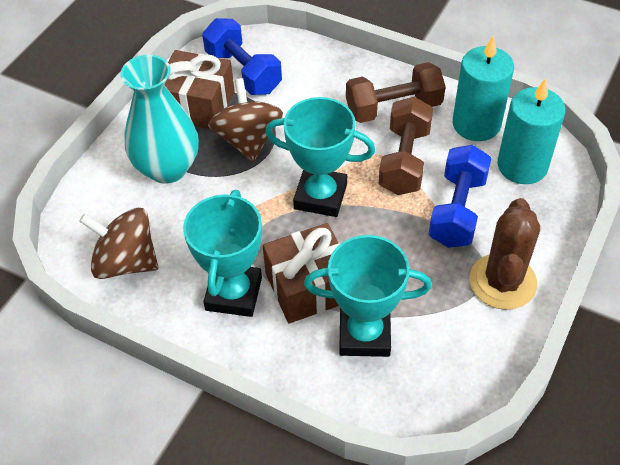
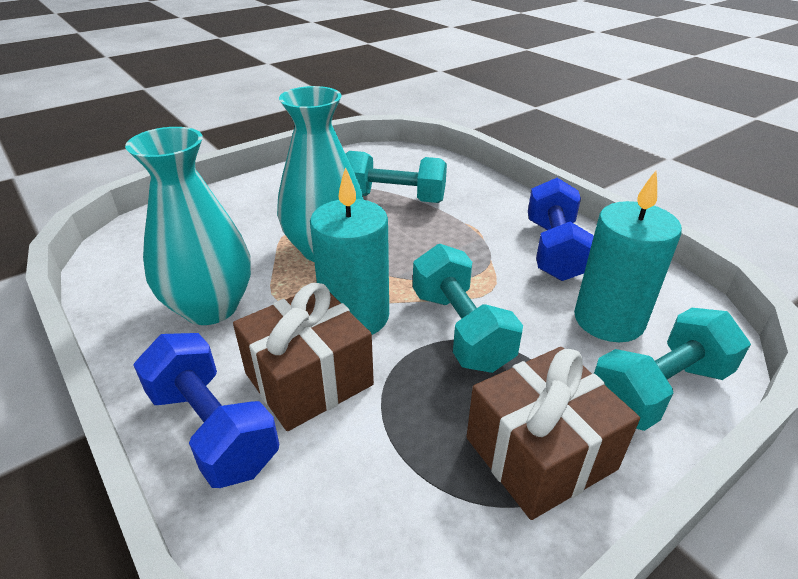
brown cactus: [469,198,540,310] = 1 -> none = 0
brown dumbbell: [346,62,446,123] [379,97,433,195] = 2 -> none = 0
brown spinning top: [79,208,158,279] [208,78,283,162] = 2 -> none = 0
turquoise dumbbell: none = 0 -> [345,151,447,203] [413,244,523,373] [594,308,751,431] = 3
turquoise trophy: [183,190,262,317] [265,97,375,217] [304,235,432,357] = 3 -> none = 0
turquoise vase: [120,55,199,184] = 1 -> [125,127,251,325] [277,86,364,262] = 2

